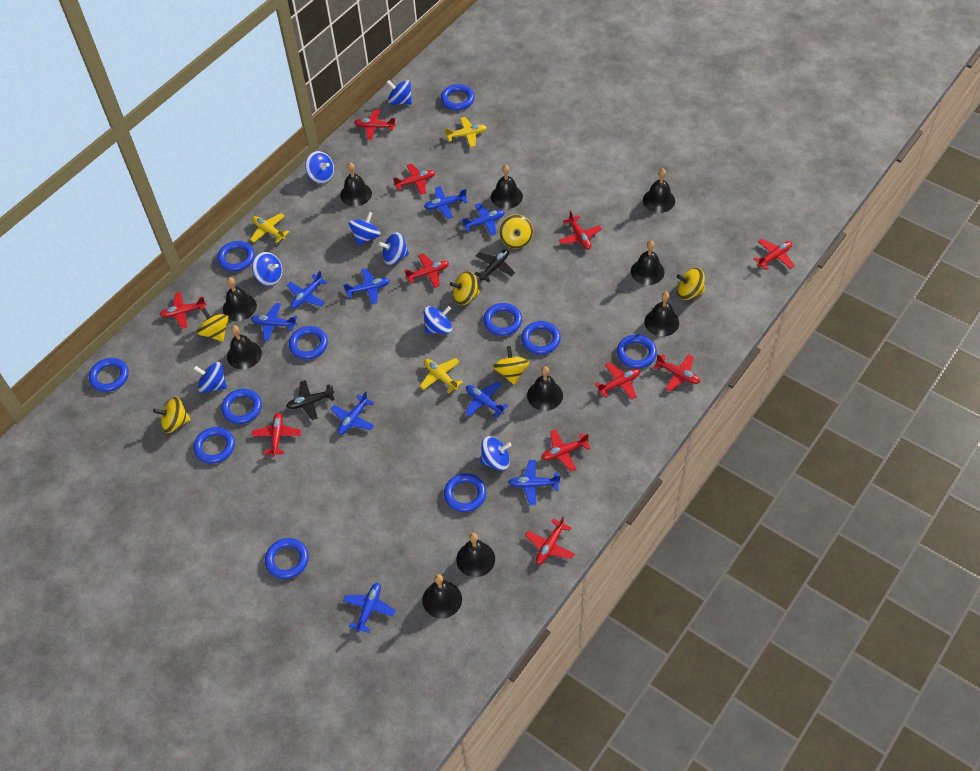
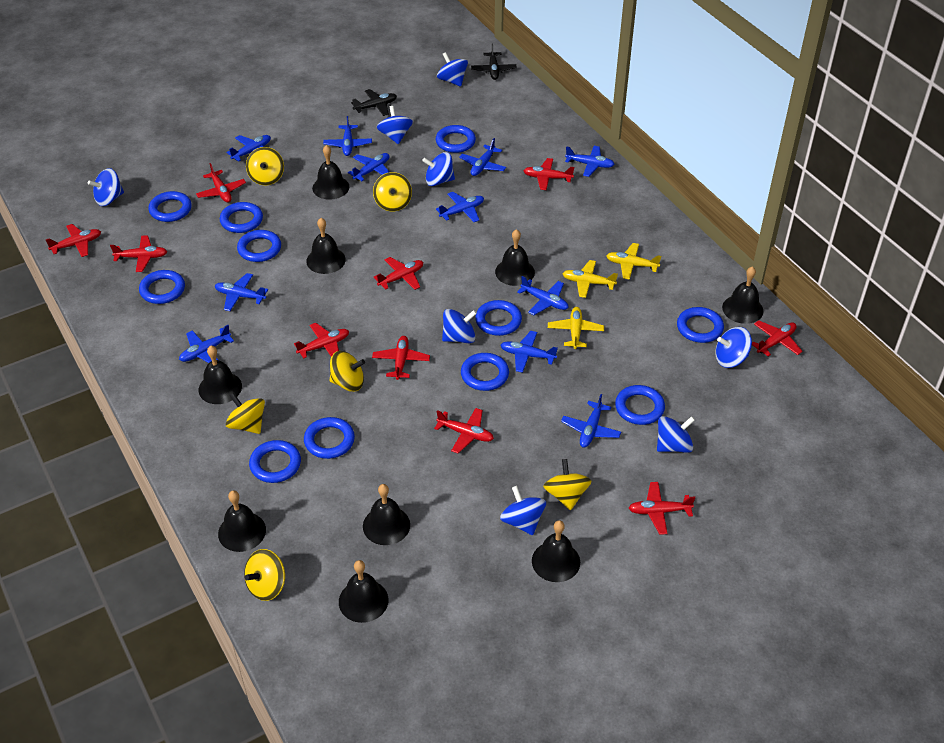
black bell: [223,277,257,321] [227,325,262,369] [340,163,372,206] [422,574,462,618] [456,533,495,577] [491,165,523,209] [527,366,563,411] [631,240,665,285] [643,168,675,213] [644,292,679,337] = 10 -> [199,346,242,404] [218,490,266,552] [306,218,346,274] [312,145,349,200] [339,560,388,623] [363,484,410,545] [495,229,535,286] [532,520,580,582] [722,266,763,324] = 9
blue plane: [251,303,297,341] [287,271,328,308] [331,391,374,435] [343,268,390,304] [343,583,396,633] [424,186,468,219] [461,203,505,236] [465,382,509,418] [508,460,561,505] = 9 -> [179,325,234,363] [215,273,268,311] [227,135,271,162] [323,116,372,156] [348,153,389,181] [436,192,484,222] [459,138,506,176] [501,331,558,373] [517,276,569,315] [561,394,621,448] [565,146,615,177] = 11
red plane: [160,292,206,329] [252,413,301,457] [354,109,396,139] [393,164,435,194] [404,253,449,288] [525,516,574,565] [541,429,591,471] [559,211,602,249] [595,362,640,400] [654,354,700,391] [753,239,795,270] = 11 -> [46,224,101,257] [110,235,167,272] [196,163,246,202] [294,323,349,359] [372,336,430,380] [373,257,423,290] [434,408,494,453] [523,158,574,190] [629,482,695,535] [752,320,803,357] = 10

